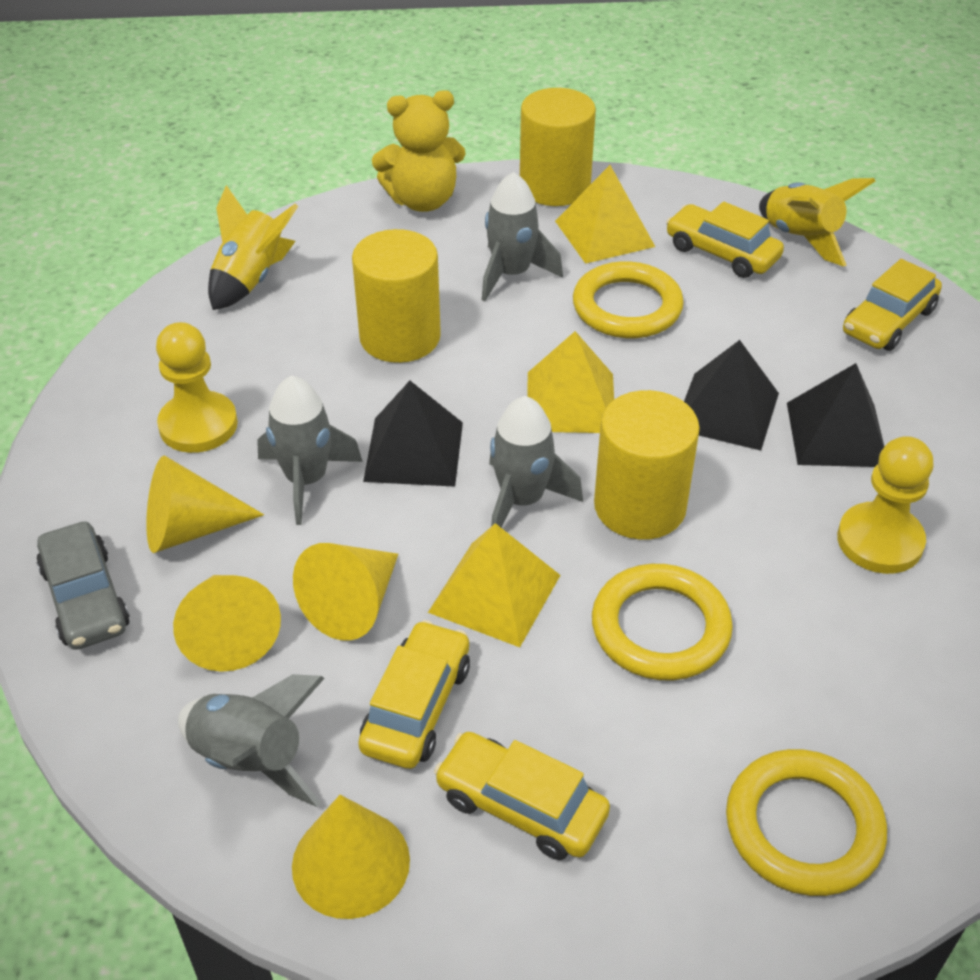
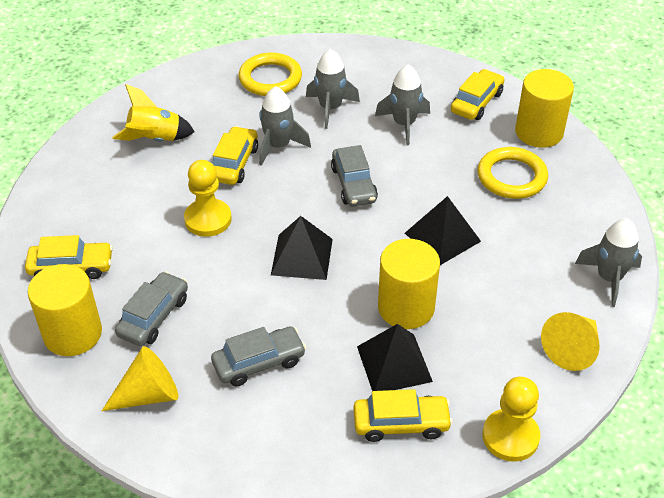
grey car: [37,522,130,650] = 1 -> [115,271,188,346] [211,326,306,386] [331,145,378,206] = 3
yellow cone: [146,456,264,553] [173,575,281,672] [292,795,410,919] [293,543,398,641] = 4 -> [102,346,178,411] [541,312,600,371] = 2
yellow pyramid: [428,523,560,647] [527,331,614,433] [555,165,655,264] = 3 -> none = 0
yellow ring: [573,261,684,338] [592,564,733,680] [726,749,887,896] = 3 -> [239,53,302,96] [477,147,548,199] = 2
yellow rocket: [208,185,298,310] [759,178,875,267] = 2 -> [112,84,195,142] = 1
yellow teddy bear: [372,90,466,212] = 1 -> none = 0

